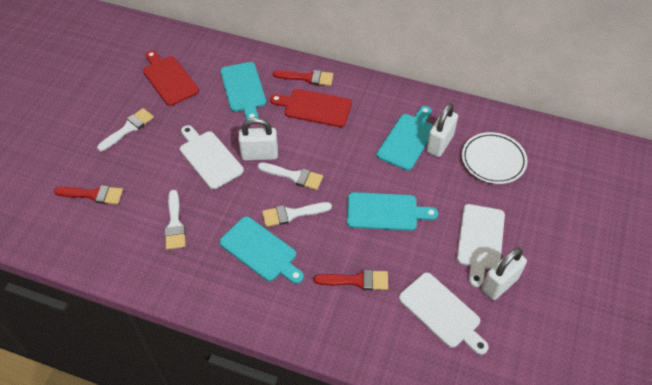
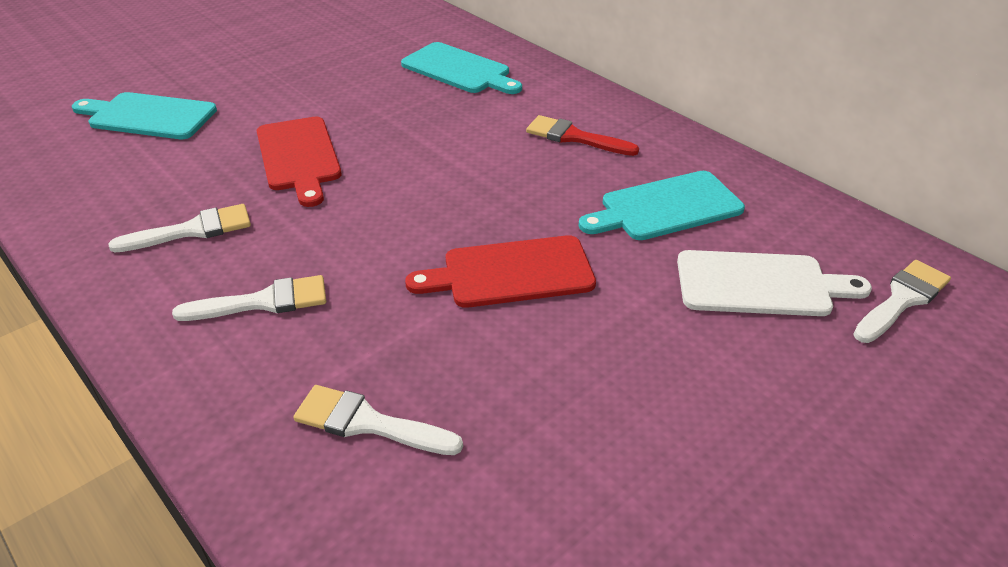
red brush: [54,185,123,204] [273,70,333,86] [314,270,388,290] = 3 -> [526,115,639,156] = 1
turquoise cutting board: [219,216,304,284] [220,62,266,120] [347,192,438,231] [377,106,434,171] = 4 -> [72,92,217,139] [401,42,522,94] [578,171,745,240] = 3
white cutting board: [180,125,244,189] [399,273,489,355] [457,204,505,287] = 3 -> [677,250,872,316] = 1
white padlock: [238,117,278,160] [426,103,458,157] [482,247,527,300] = 3 -> none = 0
white plate: [462,132,528,184] = 1 -> none = 0

